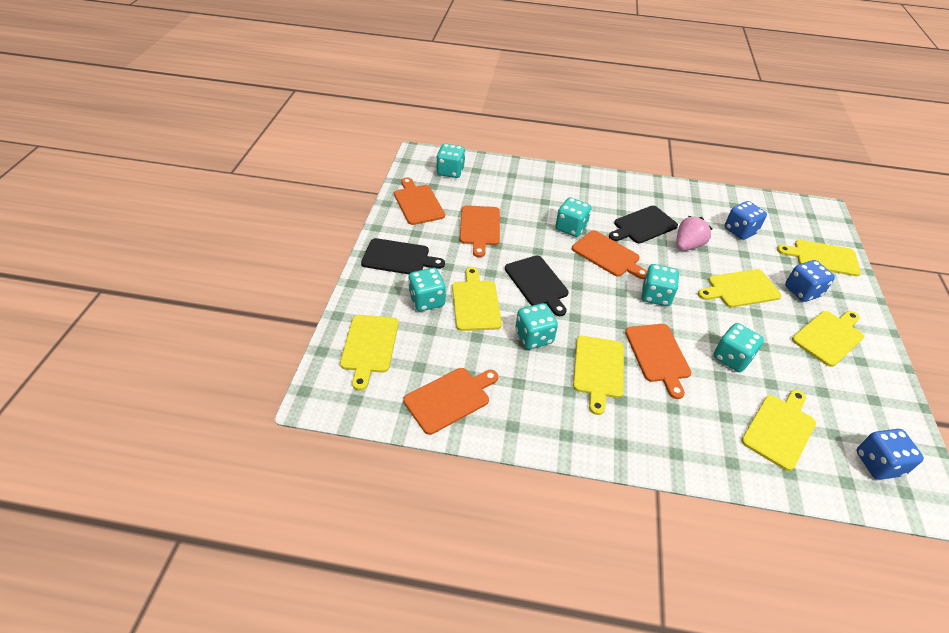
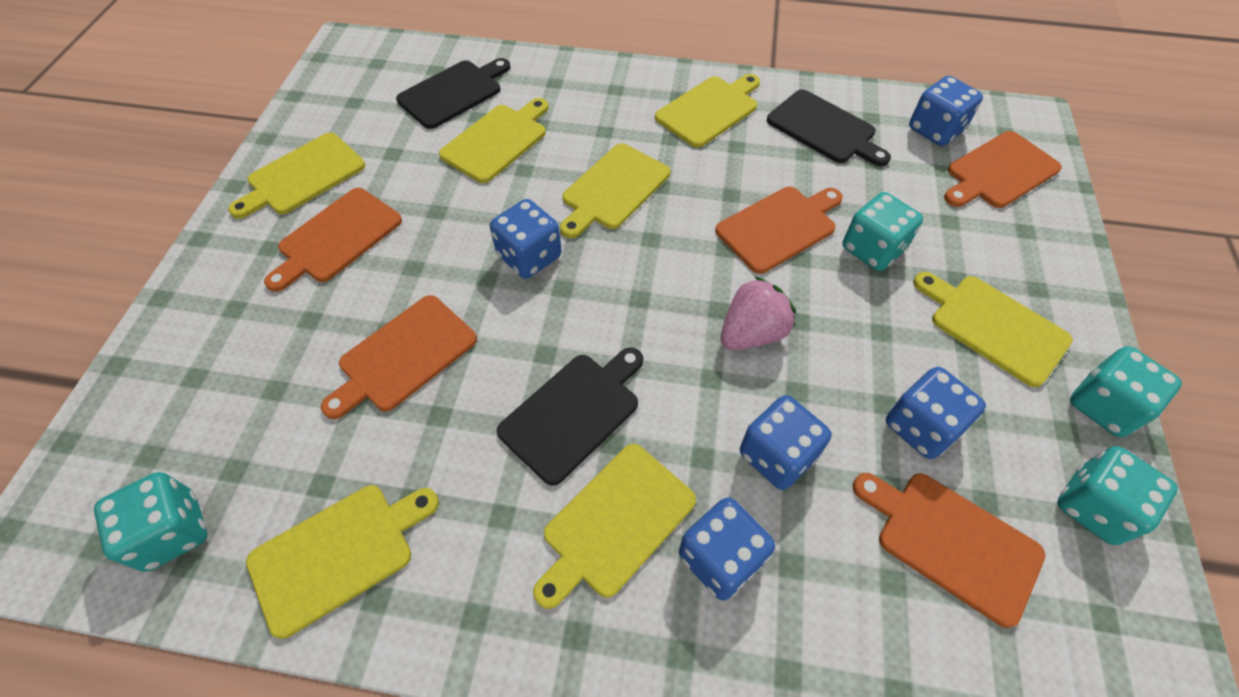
blue dice: [725,201,767,240] [785,260,835,302] [856,429,924,480] = 3 -> [490,199,562,279] [679,497,775,601] [740,395,832,490] [886,367,986,459] [909,76,983,146] = 5
turquoise dice: [408,268,446,311] [436,144,465,178] [515,303,558,349] [555,198,592,237] [641,264,679,306] [713,323,764,372] = 6 -> [94,472,207,572] [843,192,923,271] [1057,446,1177,545] [1070,346,1182,437] = 4

